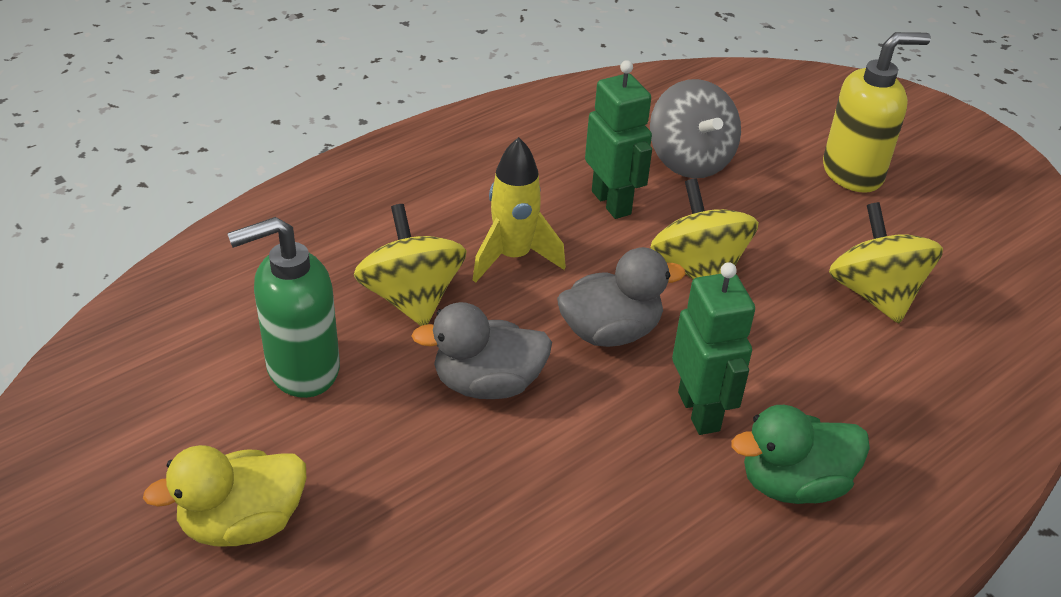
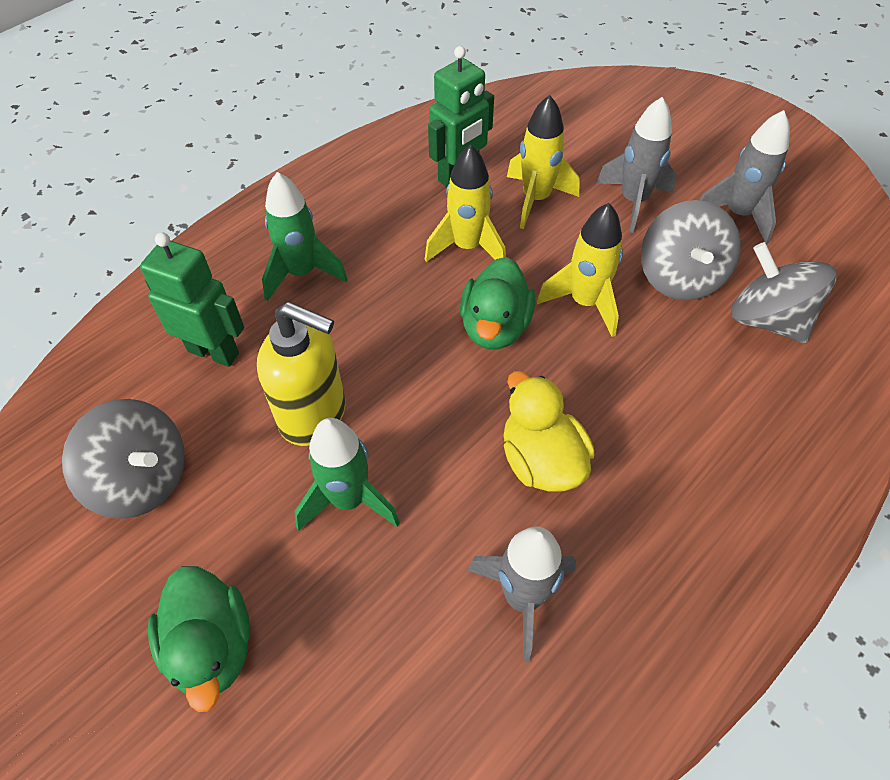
green duck: [731,405,870,504] = 1 -> [148,566,250,712] [460,257,535,349] = 2
green rocket: none = 0 -> [262,172,348,301] [294,418,400,531] = 2
green soap dispenser: [227,217,340,398] = 1 -> none = 0
grey duck: [411,302,552,399] [557,247,685,347] = 2 -> none = 0
grey rocket: none = 0 -> [467,526,576,662] [597,97,677,233] [700,110,790,244] = 3
grey spinning top: [650,79,741,178] = 1 -> [62,399,185,519] [641,200,741,301] [731,242,836,343] = 3
yellow rocket: [473,137,566,283] = 1 -> [425,144,506,262] [507,95,580,229] [537,203,623,337] = 3
yellow spinning top: [354,204,467,326] [650,178,759,279] [829,202,943,323] = 3 -> none = 0

